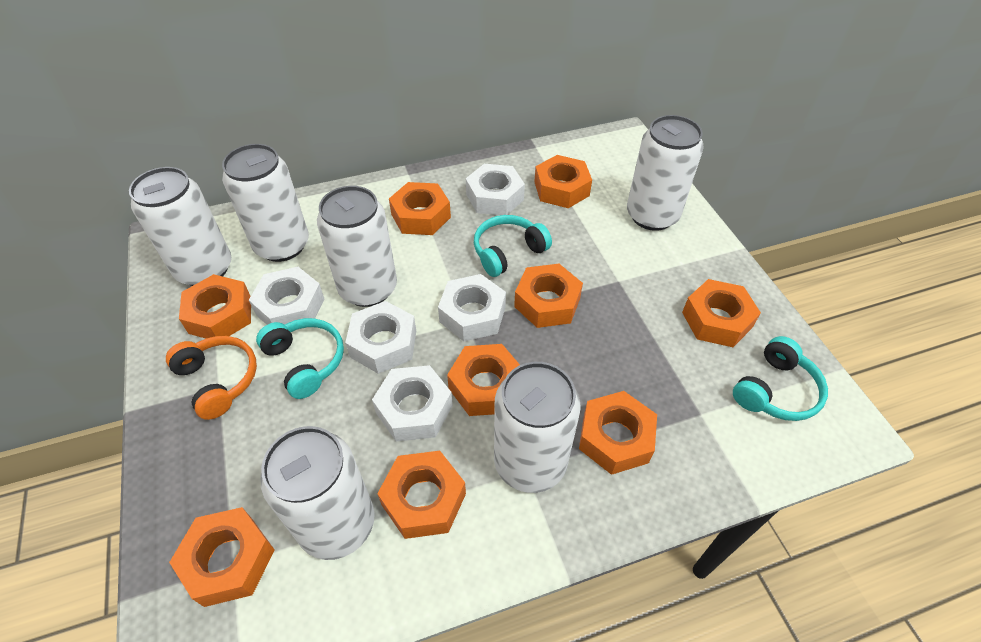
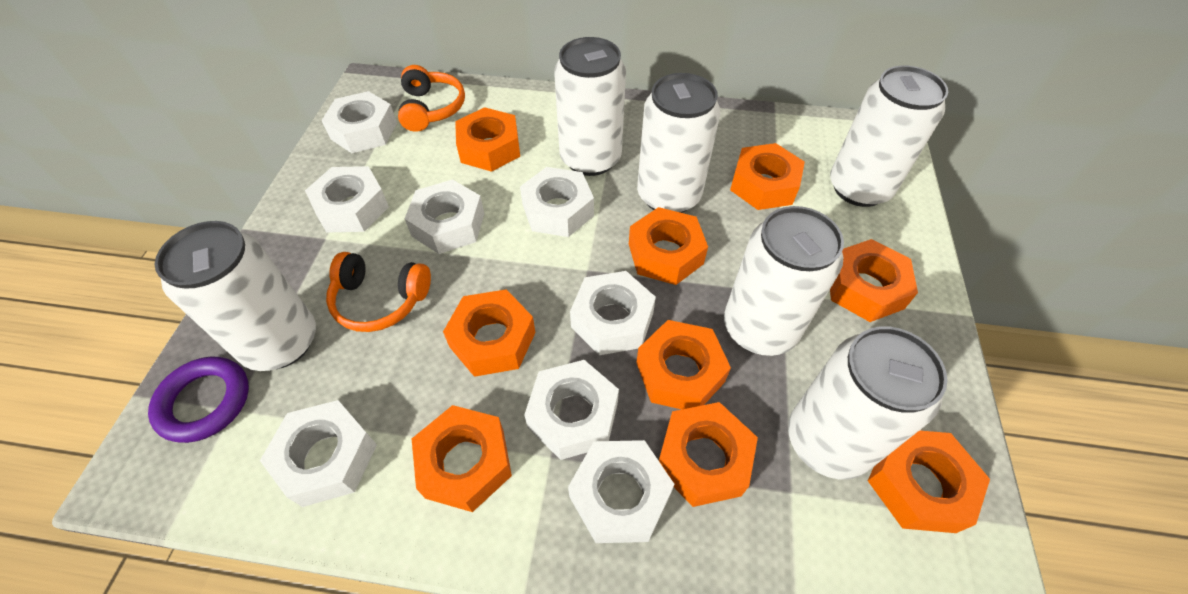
orange headphones: [166,336,257,420] = 1 -> [326,252,431,332] [398,65,465,132] = 2
purple ring: none = 0 -> [148,357,249,443] = 1
turquoise headphones: [256,318,344,399] [474,215,552,277] [733,336,828,421] = 3 -> none = 0
white nut: [249,267,324,325] [345,301,416,374] [372,365,453,441] [438,274,506,341] [466,164,525,215] = 5 -> [260,400,377,507] [305,166,389,233] [321,91,397,153] [404,179,484,254] [520,167,594,237] [524,360,619,460] [568,440,675,543] [570,271,656,355] = 8

